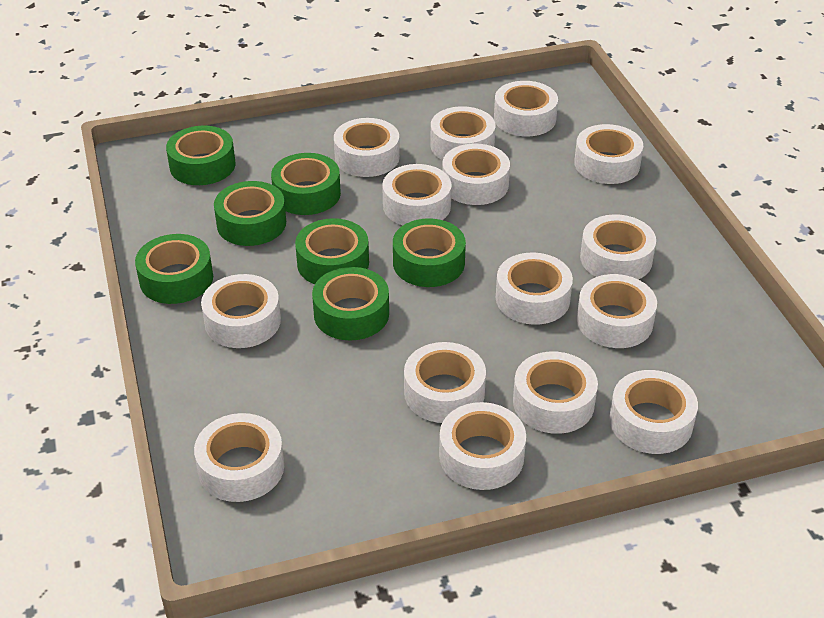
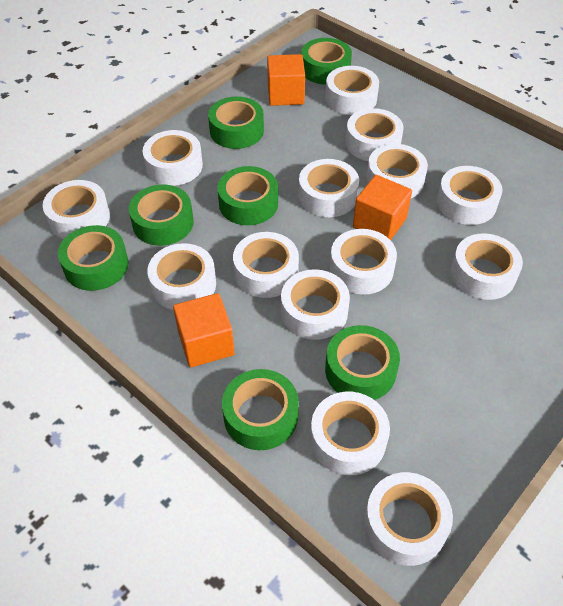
orange cube: none = 0 -> [173,293,235,367] [267,54,305,106] [353,175,412,240] = 3
white tape: [194,413,284,502] [201,274,281,348] [334,118,400,177] [382,164,452,225] [404,342,486,423] [431,106,496,160] [439,402,526,490] [442,144,510,205] [494,81,558,137] [496,252,573,325] [513,352,598,434] [574,124,643,184] [577,274,657,348] [580,214,656,279] [609,370,698,454] = 15 -> [43,180,110,239] [143,130,203,186] [147,243,216,310] [233,232,299,298] [281,269,350,340] [299,159,359,217] [310,392,390,475] [325,66,379,115] [330,229,397,295] [346,108,403,161] [364,472,453,566] [366,144,428,198] [437,166,503,225] [451,233,523,300] = 14

